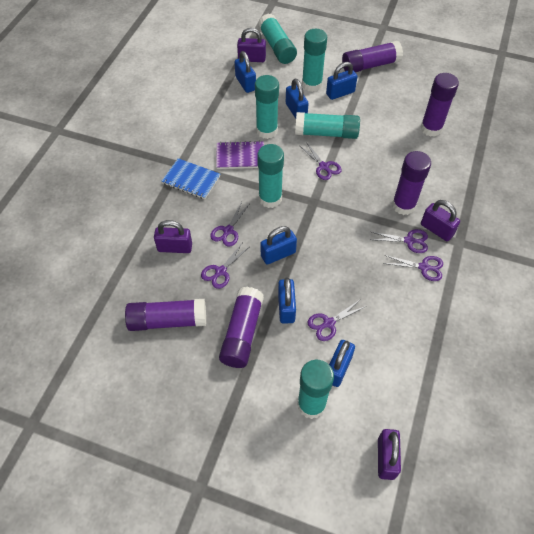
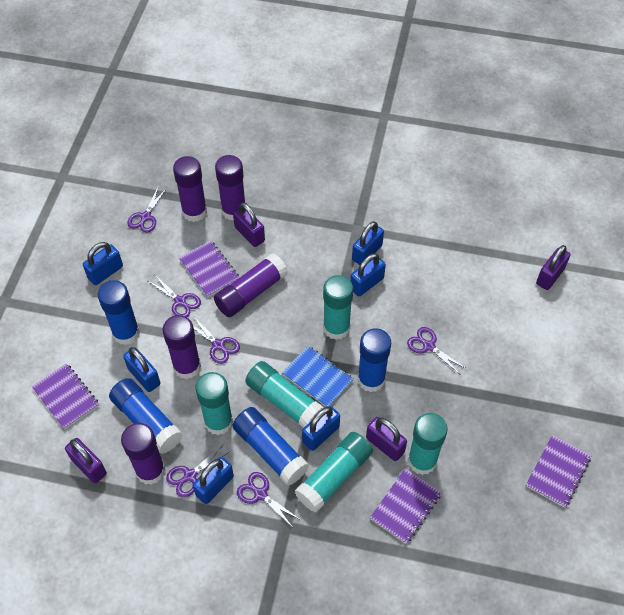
blue glue stick: none = 0 -> [98,280,140,345] [109,378,183,454] [232,407,309,486] [357,328,391,392] = 4
purple notebook: [216,141,264,169] = 1 -> [32,363,99,429] [179,241,240,297] [370,468,442,544] [526,435,591,508] = 4
turquoise glue stick: [255,75,279,139] [257,144,284,208] [258,14,297,64] [295,112,360,139] [297,360,334,419] [302,29,327,92] = 6 -> [195,372,233,435] [245,361,324,428] [295,432,373,512] [323,275,353,340] [408,413,448,475] = 5

